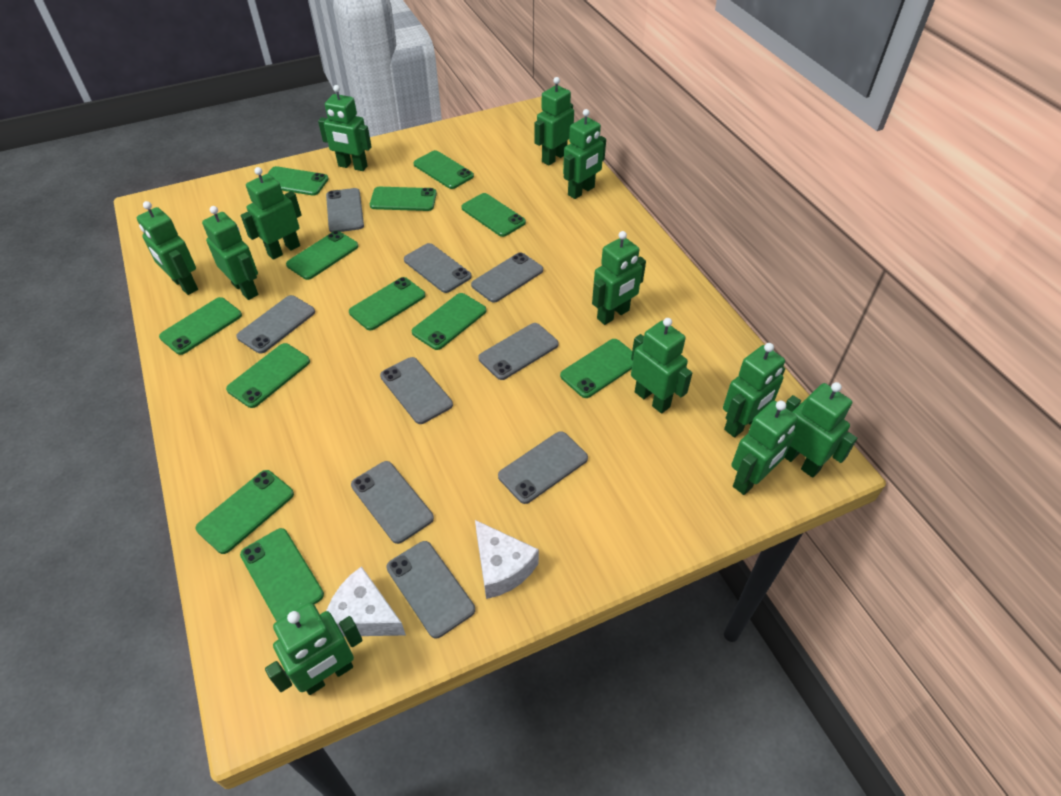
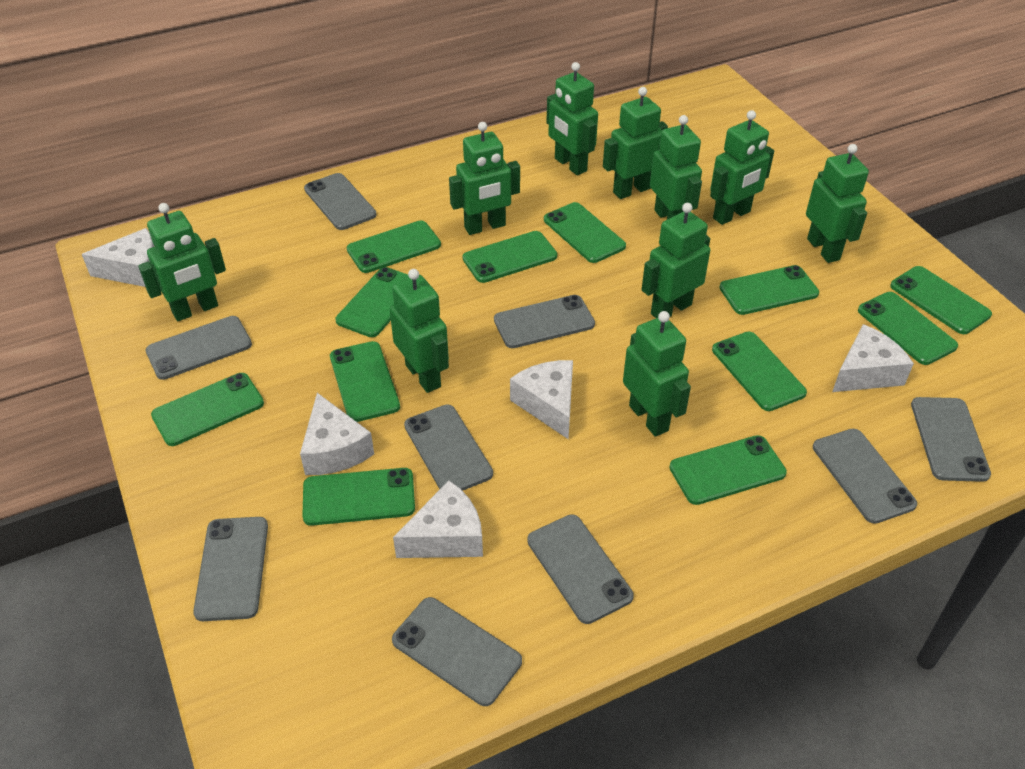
green robot: [137,201,198,295] [202,206,258,300] [241,167,302,260] [265,602,363,695] [318,85,372,171] [534,77,574,165] [563,109,606,199] [592,231,646,325] [631,318,692,413] [723,343,785,437] [731,401,798,495] [784,382,857,478] = 12 -> [138,203,226,321] [389,269,449,393] [449,122,520,235] [546,62,598,175] [603,87,668,199] [623,311,691,437] [642,203,710,318] [650,115,702,219] [710,110,774,225] [806,144,869,263] = 10
white cheese: [326,566,406,637] [475,520,539,599] = 2 -> [82,228,155,287] [300,393,374,475] [393,480,483,558] [510,360,573,439] [832,324,914,392] = 5

